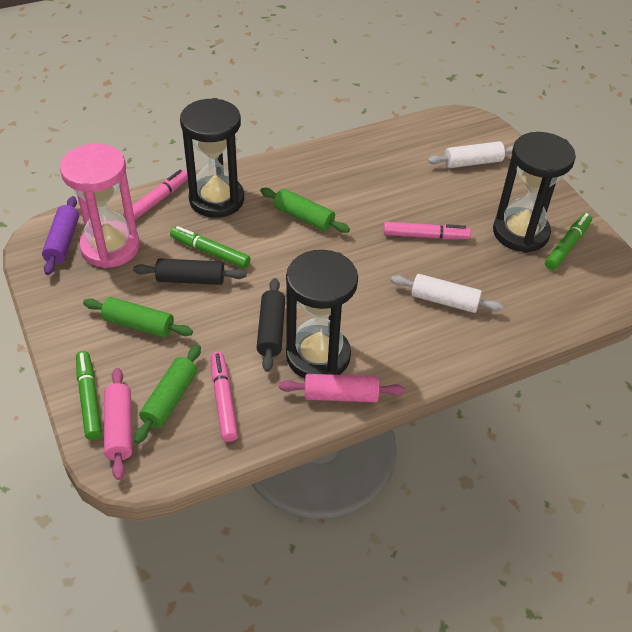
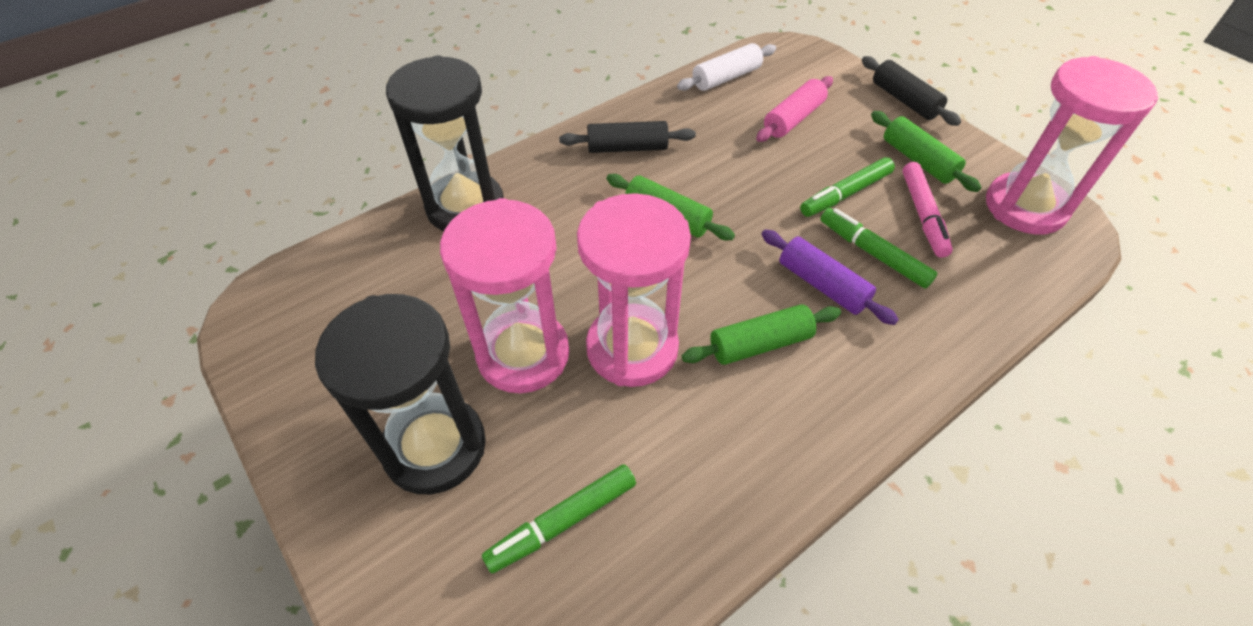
black hourglass: [180,98,244,218] [286,250,358,378] [493,132,576,253] = 3 -> [315,294,486,494] [386,55,504,231] = 2
pink hourglass: [60,144,140,268] = 1 -> [440,198,569,393] [577,193,691,387] [986,56,1158,235] = 3
pink marker: [123,170,188,220] [211,352,238,442] [383,222,471,240] = 3 -> [902,162,953,258] = 1
pink rolling pin: [104,368,132,480] [279,374,405,402] = 2 -> [756,76,833,142] = 1
white rolling pin: [391,274,503,313] [428,141,514,168] = 2 -> [677,43,776,91] = 1

